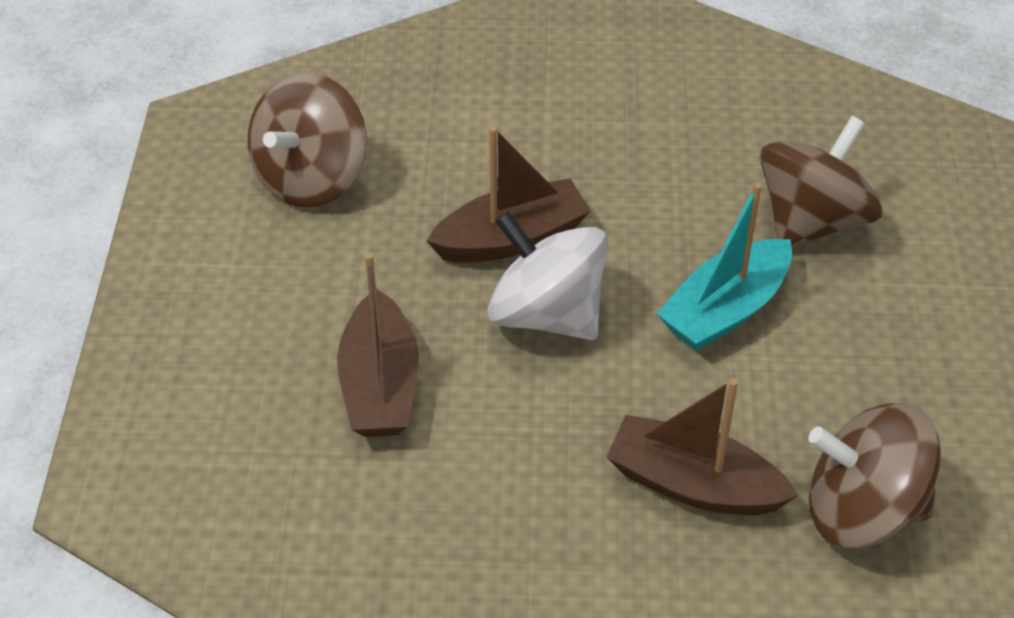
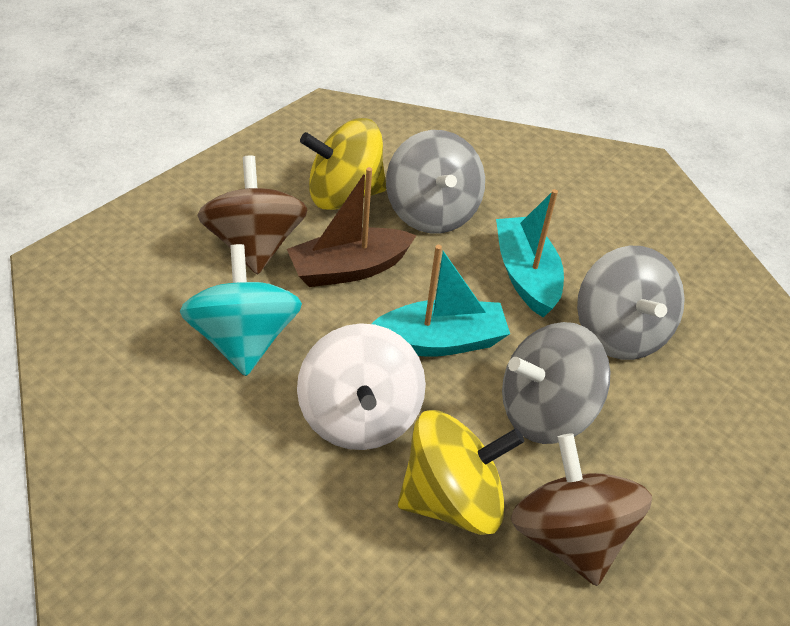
brown boat: [337,253,419,437] [427,126,591,263] [607,378,798,515] = 3 -> [287,167,417,287] = 1
brown spinning top: [248,73,367,208] [760,116,882,247] [808,403,941,548] = 3 -> [197,156,307,275] [511,433,652,586] = 2
grey spinning top: none = 0 -> [386,130,485,233] [502,322,610,444] [577,246,685,360] = 3
turquoise boat: [656,183,792,351] = 1 -> [372,245,510,357] [496,189,564,317] = 2
turquoise spinning top: none = 0 -> [180,244,302,376] = 1
yellow spinning top: none = 0 -> [300,118,386,210] [398,410,524,535] = 2

